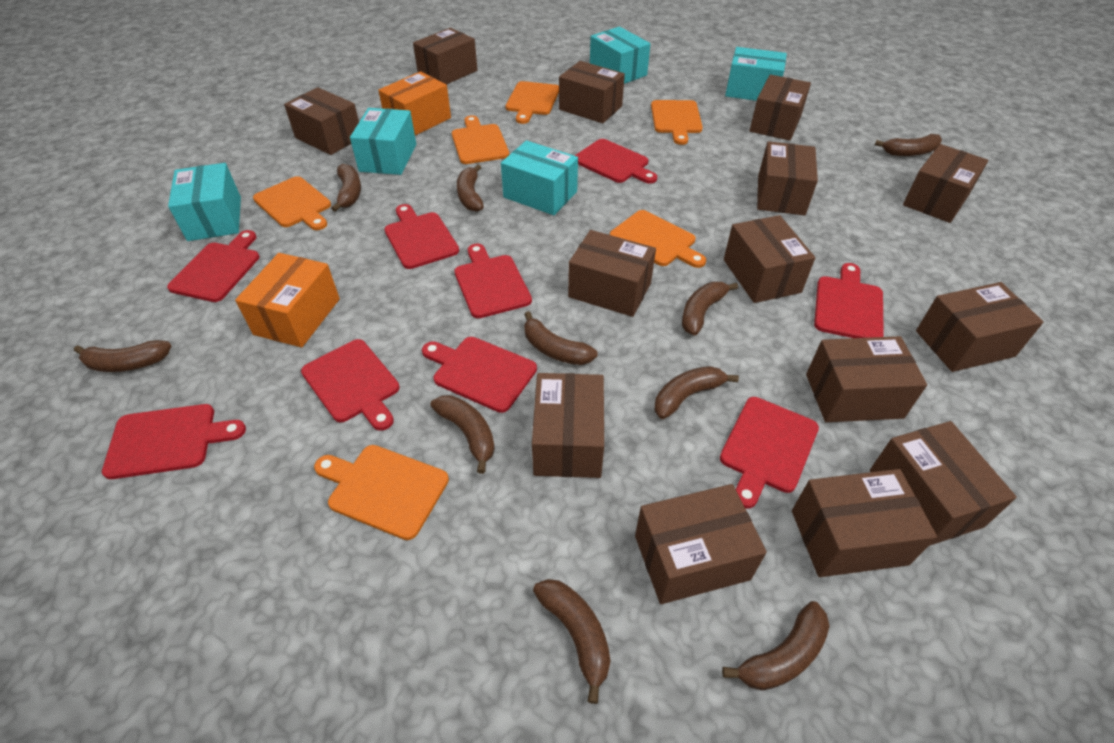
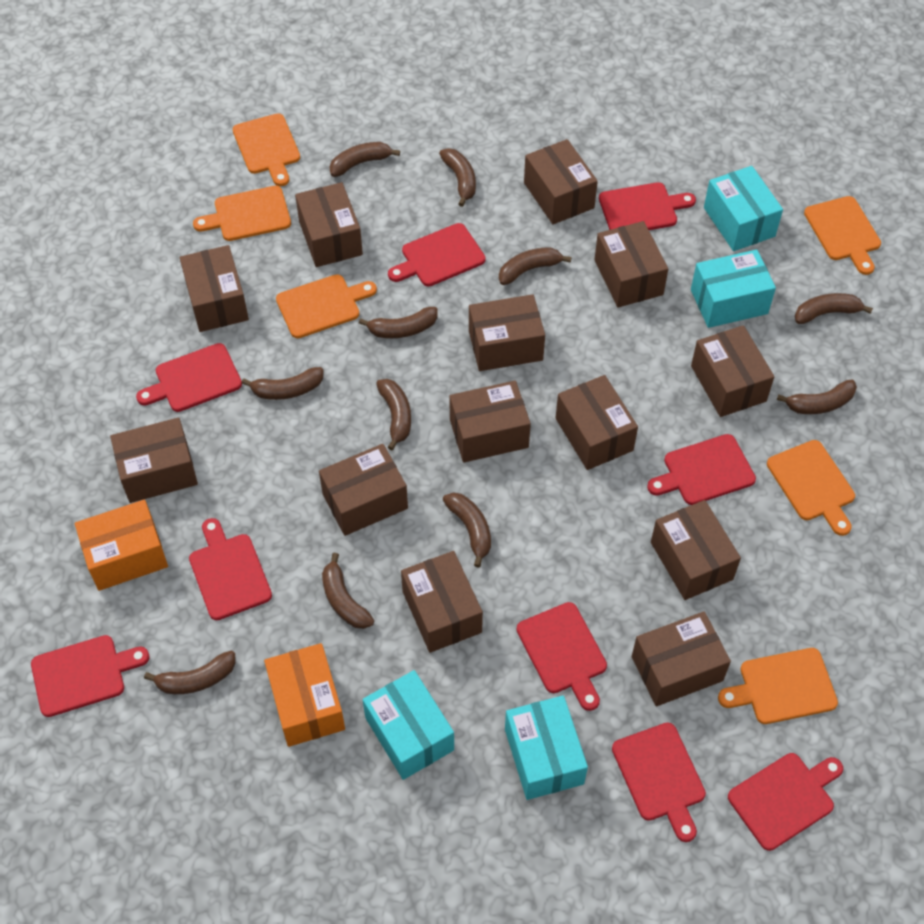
brown banana: [74,340,172,372] [331,164,361,212] [430,395,495,474] [457,164,484,212] [524,311,598,365] [533,579,610,704] [655,366,739,419] [682,282,738,336] [722,601,829,691] [875,134,942,156] = 10 -> [144,651,236,694] [242,367,324,400] [322,553,374,629] [330,142,400,177] [359,307,438,338] [376,379,411,450] [439,148,476,207] [443,492,491,568] [499,247,572,285] [777,379,857,414] [795,293,873,324] = 11
brown box: [284,87,359,155] [413,28,477,85] [532,373,604,478] [559,61,625,123] [568,230,656,317] [635,484,767,604] [724,215,815,303] [749,74,811,141] [757,141,818,216] [792,469,937,577] [806,336,927,422] [870,421,1017,546] [903,144,988,223] [916,282,1043,372] = 14 -> [110,418,198,503] [180,245,249,332] [295,182,363,267] [319,444,408,536] [401,551,483,653] [449,381,531,463] [469,294,545,371] [524,139,598,224] [556,375,638,470] [594,221,668,307] [632,612,731,707] [651,500,741,600] [691,325,774,417] = 13
turquoise box: [168,163,241,241] [350,108,416,175] [501,140,578,215] [590,27,651,84] [725,47,787,101] = 5 -> [363,670,454,780] [505,695,588,800] [691,249,776,328] [704,166,783,251] = 4

